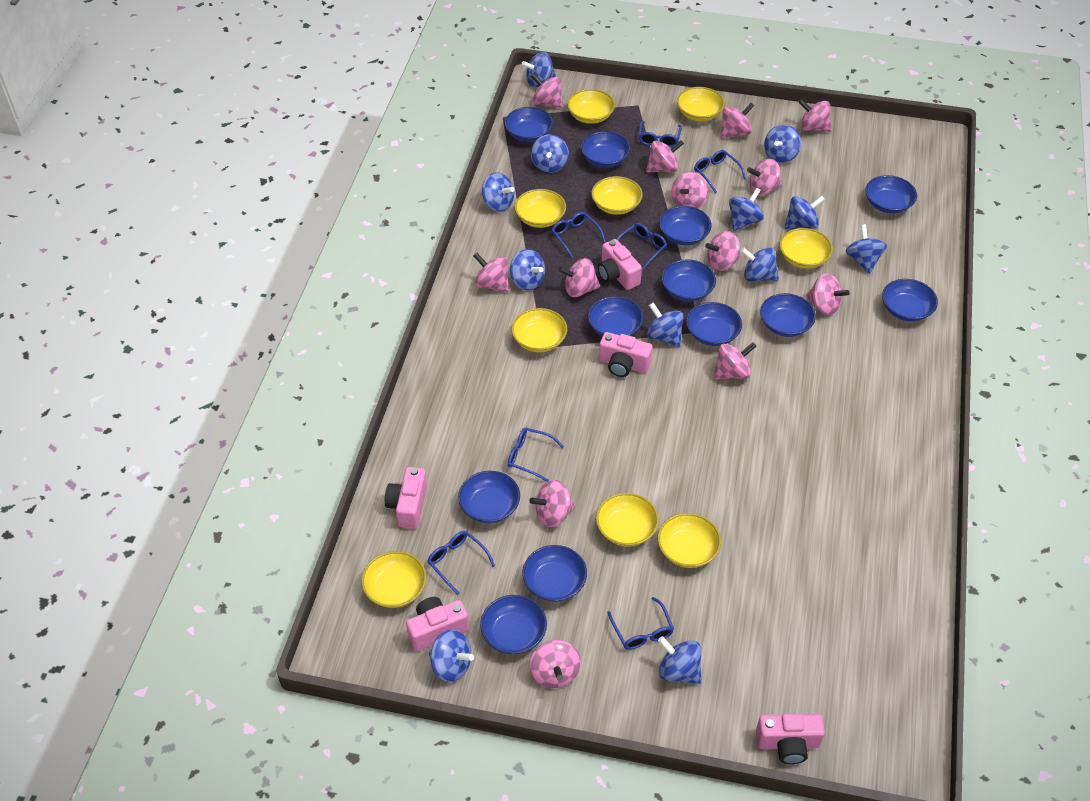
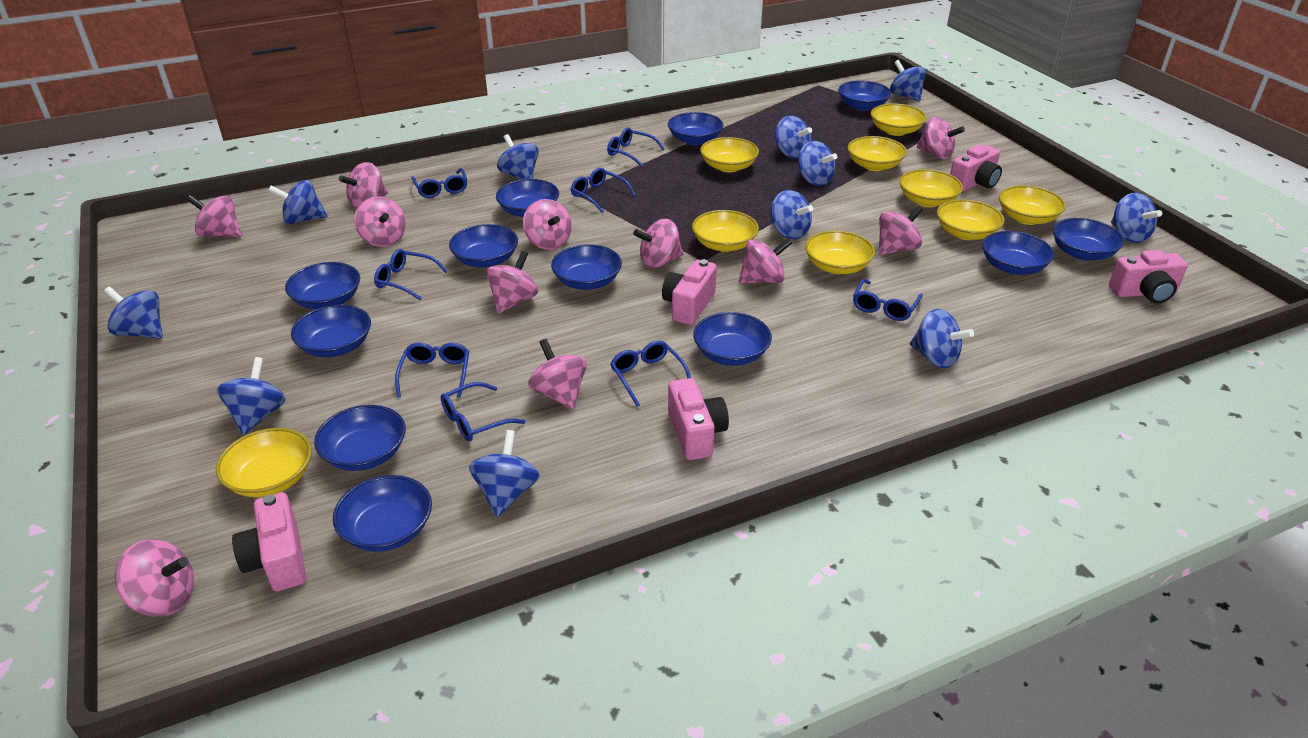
blue glasses: [427,531,495,595] [508,428,564,482] [552,212,606,258] [607,597,674,650] [617,223,667,271] [639,121,682,148] [694,150,746,193] = 7 -> [374,249,448,301] [395,342,469,398] [411,168,467,198] [441,382,526,441] [571,168,636,213] [607,127,665,167] [610,341,691,407] [853,279,923,321] = 8
blue spinning top: [429,629,474,682] [482,172,514,212] [510,249,545,290] [521,52,556,87] [531,134,569,173] [647,303,684,347] [658,636,701,684] [729,188,764,231] [741,247,779,282] [764,125,801,163] [784,196,825,229] [846,224,887,274] = 12 -> [104,286,163,339] [217,357,286,435] [268,180,328,224] [469,430,540,517] [497,134,539,180] [771,190,813,239] [775,116,812,159] [798,141,837,186] [890,60,926,102] [910,309,974,368] [1111,193,1162,243] = 11
pink spinning top: [473,253,509,292] [529,480,575,527] [530,640,581,688] [531,73,563,108] [559,258,600,297] [646,140,684,172] [672,172,708,209] [705,231,741,271] [714,342,756,380] [720,103,754,138] [747,159,782,196] [799,99,832,132] [806,274,850,315] = 13 -> [115,539,194,617] [186,195,242,237] [339,162,388,208] [354,196,406,247] [486,251,538,314] [523,199,572,250] [528,339,587,410] [633,219,683,268] [739,238,792,284] [878,205,923,255] [917,117,965,159] = 11

